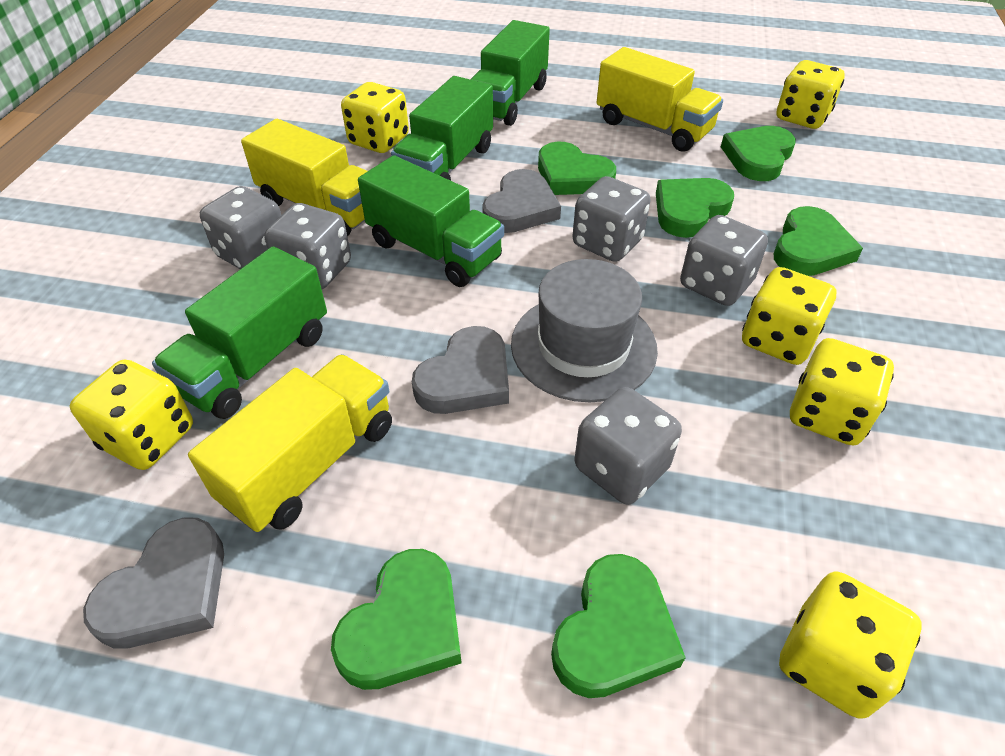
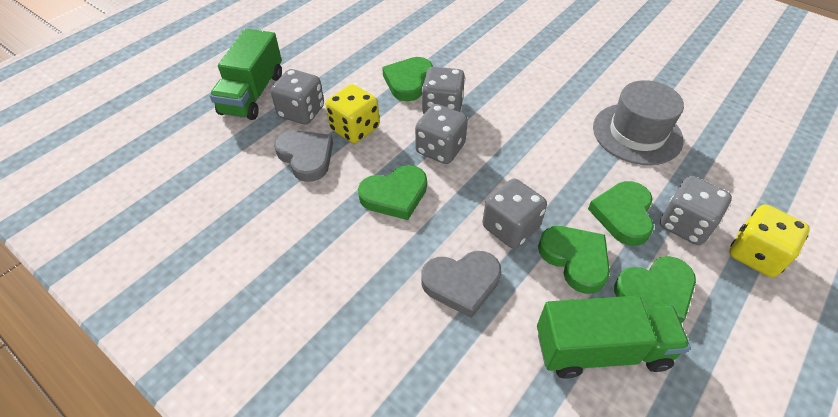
green heart: [331,549,462,690] [538,142,616,195] [551,554,686,698] [656,178,734,238] [721,126,796,181] [774,206,863,276] = 6 -> [358,165,427,220] [382,57,433,101] [538,226,610,294] [588,181,654,246] [614,256,696,324] = 5
green truck: [152,247,327,419] [358,155,504,287] [391,76,493,181] [470,20,550,126] = 4 -> [210,29,282,120] [537,296,691,378] = 2
grey heart: [83,517,224,649] [412,326,509,414] [482,169,561,233] = 3 -> [274,130,333,182] [421,251,501,318] = 2
yellow dice: [70,360,193,470] [341,82,409,153] [742,267,836,365] [776,60,845,129] [779,572,921,719] [790,338,894,445] = 6 -> [326,84,380,143] [729,204,810,277] = 2
yellow truck: [188,354,392,532] [241,119,368,236] [597,47,723,152] = 3 -> none = 0

